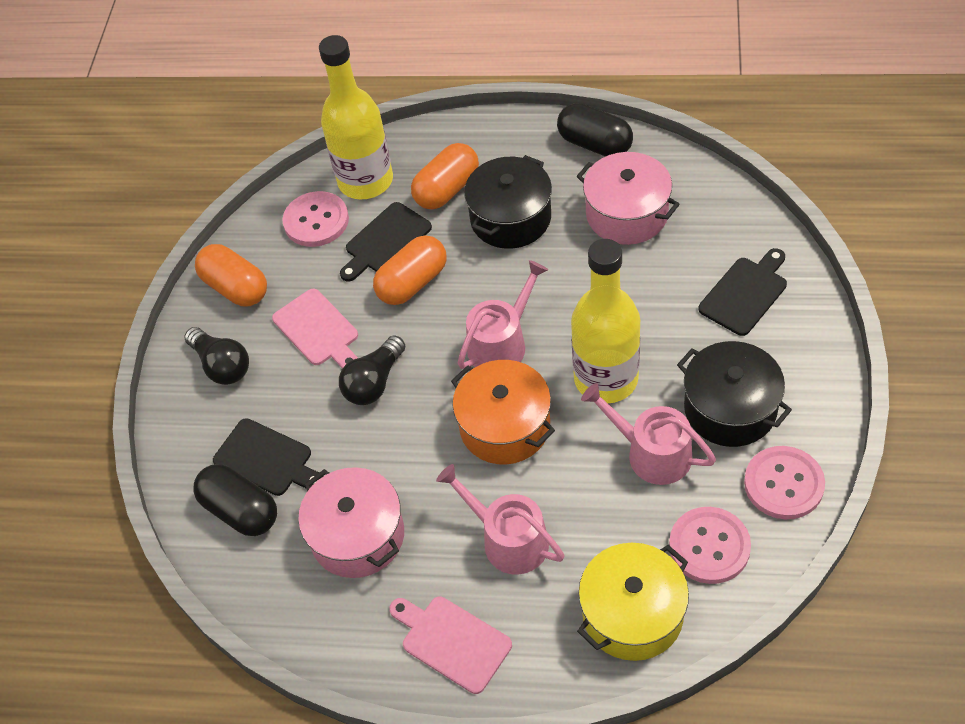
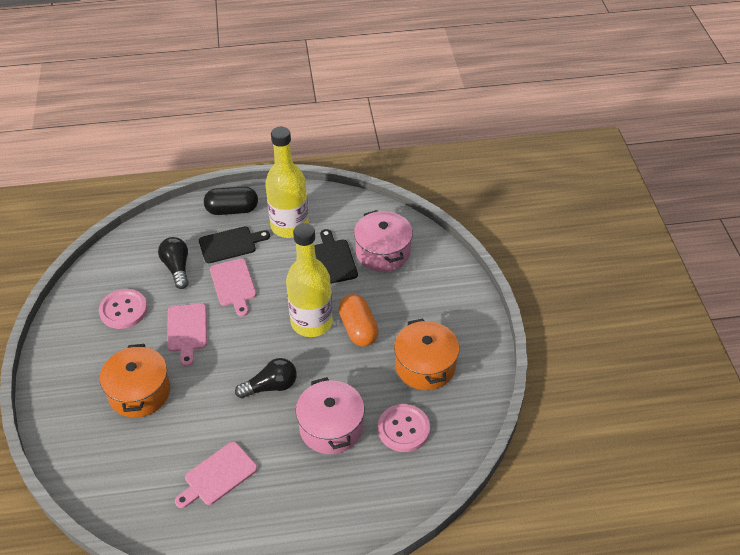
black capsule: [193,464,277,536] [557,103,633,156] = 2 -> [204,186,258,215] = 1
black cutting board: [213,418,322,496] [340,202,432,282] [698,248,787,336] = 3 -> [199,226,270,263] [314,229,358,284] = 2
black pot: [464,155,552,249] [677,341,792,447] = 2 -> none = 0
orange capsule: [195,244,267,306] [373,235,446,305] [411,143,479,210] = 3 -> [338,294,379,347] = 1
orange pot: [451,360,555,464] = 1 -> [100,344,170,418] [394,319,459,390] = 2
pink button: [282,191,349,247] [669,507,751,584] [744,446,825,519] = 3 -> [99,289,148,329] [378,404,430,452] = 2
pink cutting board: [272,289,358,368] [389,596,512,694] = 2 -> [167,303,207,366] [175,442,257,508] [210,258,256,317] = 3
pink watering can: [436,464,565,575] [458,260,548,369] [581,383,716,485] = 3 -> none = 0
yellow pot: [577,543,689,661] = 1 -> none = 0

